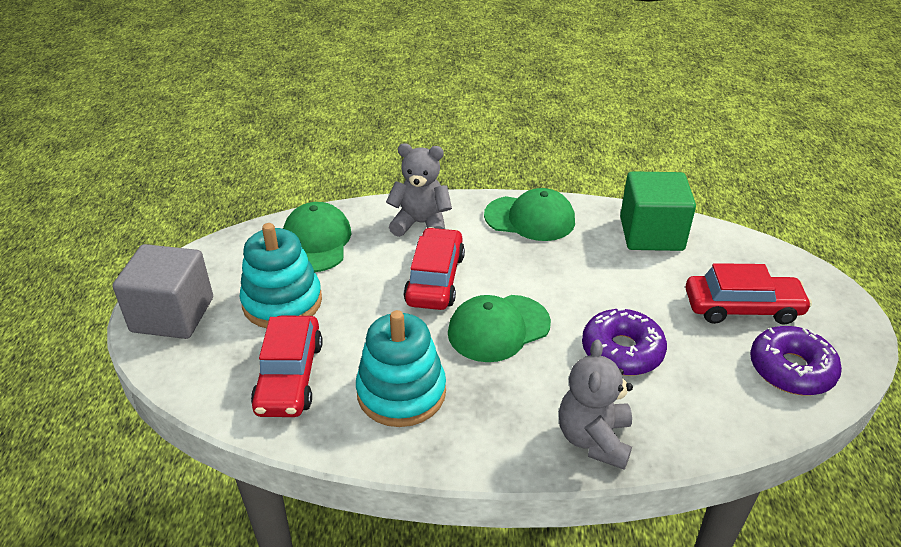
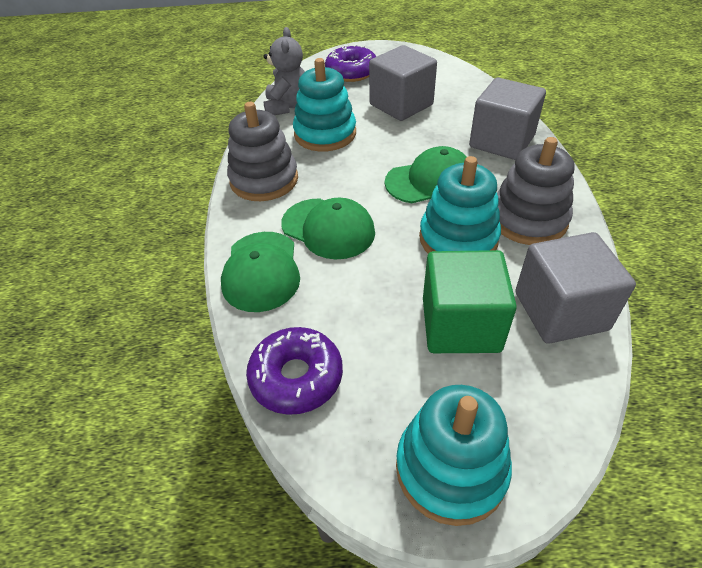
grey cube: [112,244,213,339] = 1 -> [369,45,437,121] [469,78,546,160] [515,232,636,344] = 3
grey stacking toy: none = 0 -> [227,102,298,201] [497,137,575,245] = 2
grey teddy bear: [386,143,452,237] [559,339,633,470] = 2 -> [263,27,305,115] = 1
red car: [251,316,323,417] [403,227,465,310] [686,263,812,325] = 3 -> none = 0
turquoise stacking toy: [240,223,322,328] [356,310,446,427] = 2 -> [293,58,356,152] [396,385,512,526] [419,156,501,254] = 3

